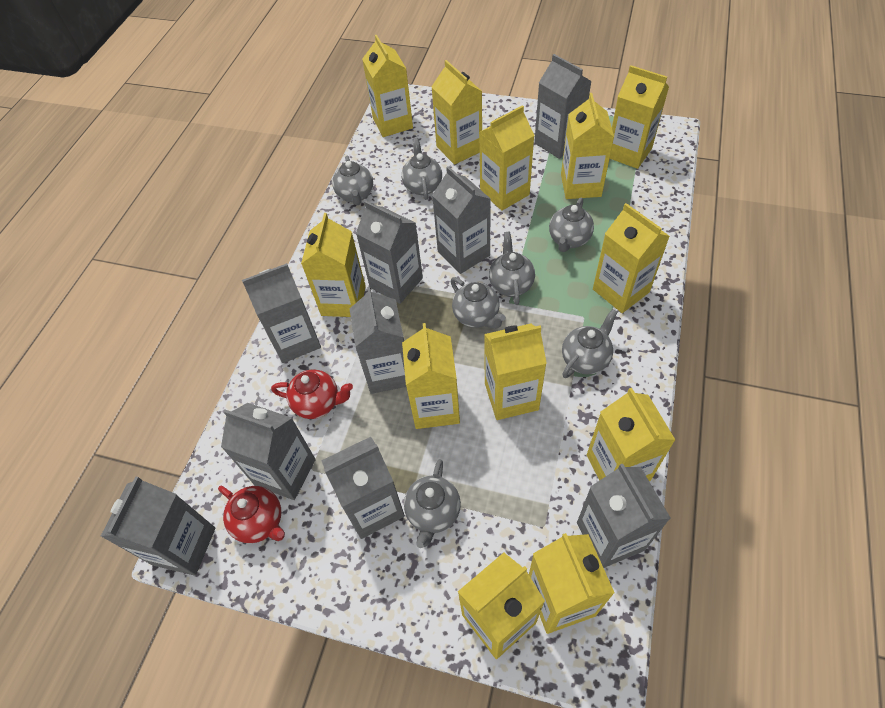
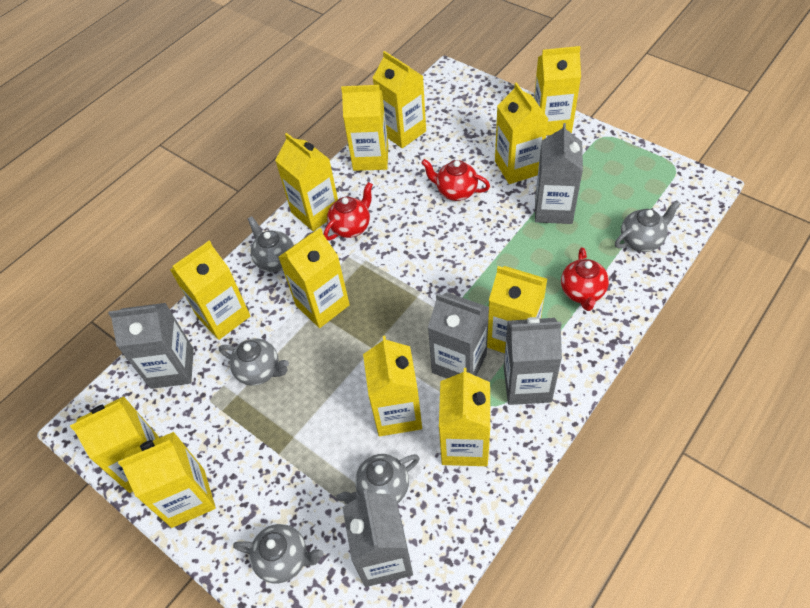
grey carton: [101,476,215,576] [221,403,316,500] [242,263,321,363] [321,437,405,539] [350,287,406,394] [356,201,423,304] [432,166,491,274] [534,54,592,159] [577,464,671,568] = 9 -> [108,303,194,389] [342,490,413,587] [428,292,489,379] [504,317,562,405] [535,123,583,224] = 5
grey teapot: [332,156,373,205] [402,138,442,200] [404,459,461,548] [451,277,506,329] [489,231,535,305] [549,198,594,252] [562,309,618,378] = 7 -> [219,338,289,385] [233,524,324,584] [248,216,294,272] [336,454,420,504] [615,200,681,252] = 5
red teapot: [218,486,285,543] [271,370,353,419] = 2 -> [324,182,373,240] [421,159,490,201] [561,247,609,311] = 3

